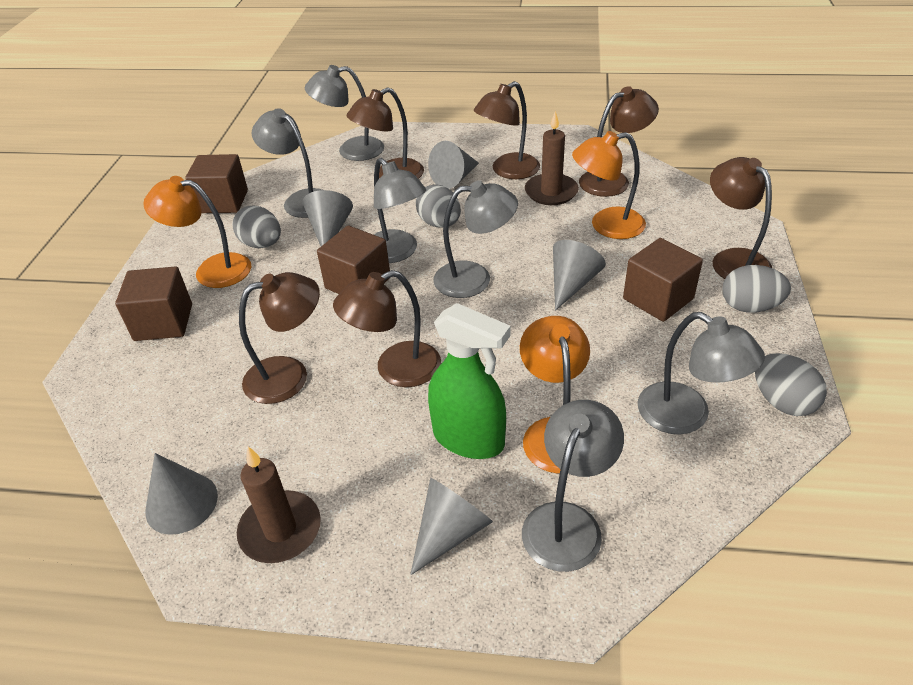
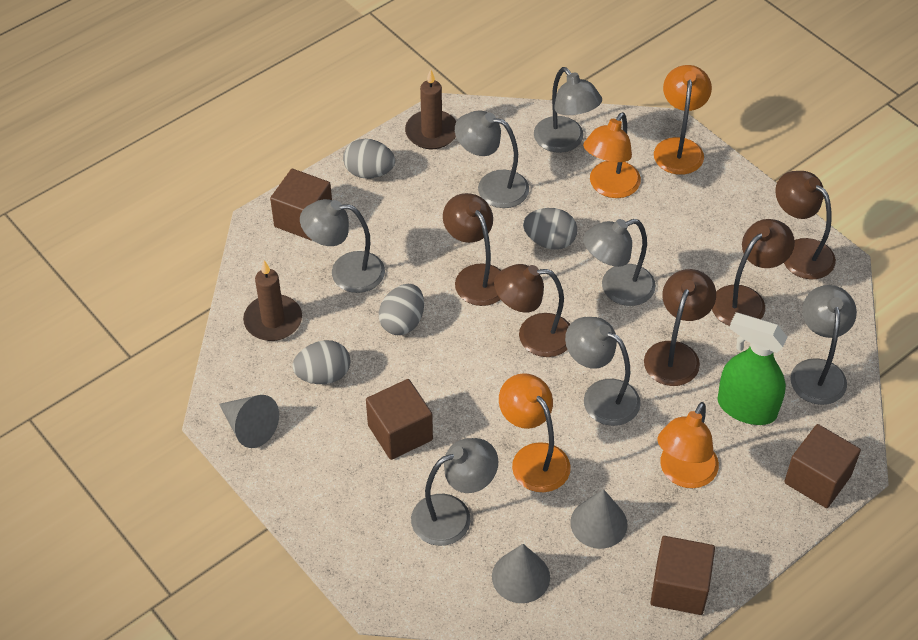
brown lamp: [239,272,320,404] [333,270,441,387] [347,87,424,179] [474,81,540,179] [579,86,659,197] [710,157,772,279] = 6 -> [443,193,501,306] [494,264,570,357] [644,269,716,386] [712,219,795,326] [775,171,836,279] = 5
grey cone: [145,453,218,535] [303,190,353,246] [410,478,493,575] [428,141,479,189] [553,240,606,311] = 5 -> [219,395,279,448] [492,544,550,603] [570,489,628,549] = 3
grey lamp: [252,108,322,218] [305,65,384,161] [374,158,426,263] [433,180,518,298] [522,400,624,572] [638,312,765,434] = 6 -> [300,199,385,293] [411,438,498,546] [455,110,529,208] [534,67,602,153] [565,317,641,426] [583,219,656,306] [790,285,857,405] = 7
orange lamp: [143,176,251,288] [520,316,590,474] [572,131,646,239] = 3 -> [499,373,571,492] [583,112,641,198] [654,65,712,175] [658,402,719,488] = 4

